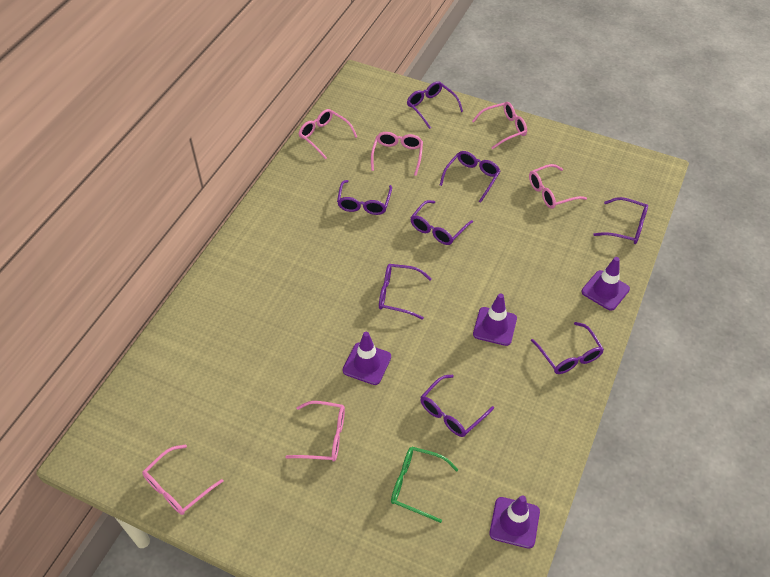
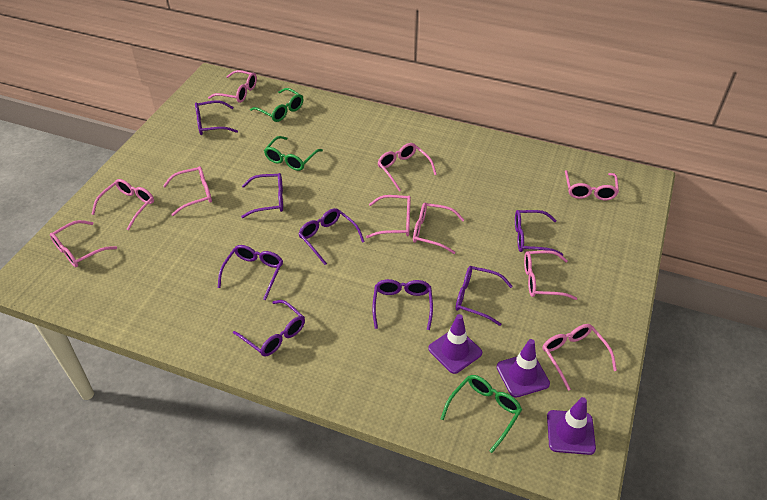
green glasses: [391,447,459,523] = 1 -> [250,88,303,122] [264,136,323,171] [440,375,522,453] = 3
pink glasses: [142,445,224,515] [285,401,345,462] [299,109,357,159] [371,132,423,176] [472,102,527,149] [529,164,587,209] = 6 -> [50,220,117,267] [92,179,154,230] [163,166,212,216] [208,70,257,103] [366,195,411,238] [377,143,437,191] [413,203,465,254] [524,250,577,300] [542,324,617,391] [565,170,619,200] = 10
purple traffic cone: [343,332,391,385] [473,293,517,346] [489,495,540,549] [581,257,630,311] = 4 -> [428,314,482,374] [497,339,550,398] [547,397,596,455] = 3

